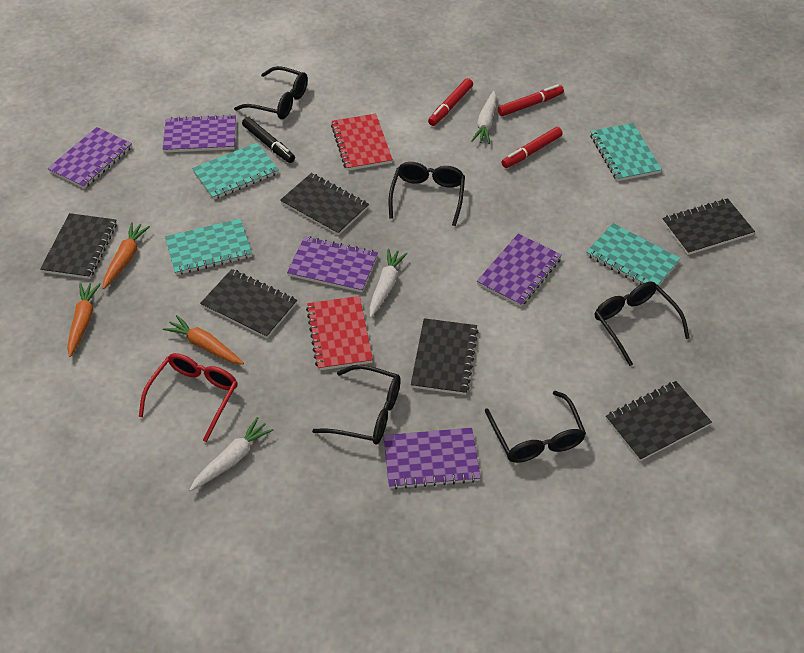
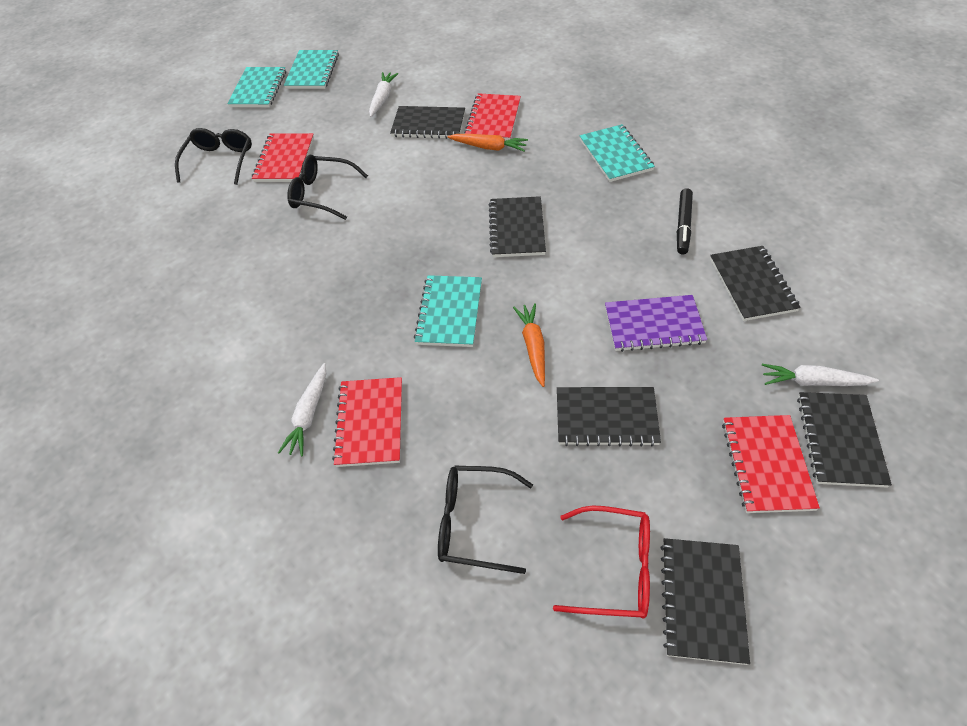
black glasses: [234,66,308,119] [312,365,401,445] [389,162,465,226] [485,391,586,463] [595,282,690,366] = 5 -> [175,128,252,185] [287,155,368,220] [438,466,533,574] = 3
orange carrot: [67,283,101,357] [103,222,150,289] [163,315,244,364] = 3 -> [447,134,528,151] [513,303,545,387] = 2
purple notebook: [47,127,132,189] [162,114,236,152] [287,236,378,292] [383,428,481,490] [477,234,562,307] = 5 -> [605,295,707,352] = 1
red marker: [428,78,473,126] [498,84,564,116] [501,127,563,168] = 3 -> none = 0
red notebook: [306,296,373,371] [331,114,393,171] = 2 -> [252,133,314,182] [332,377,402,467] [464,93,521,141] [722,415,820,513] = 4

